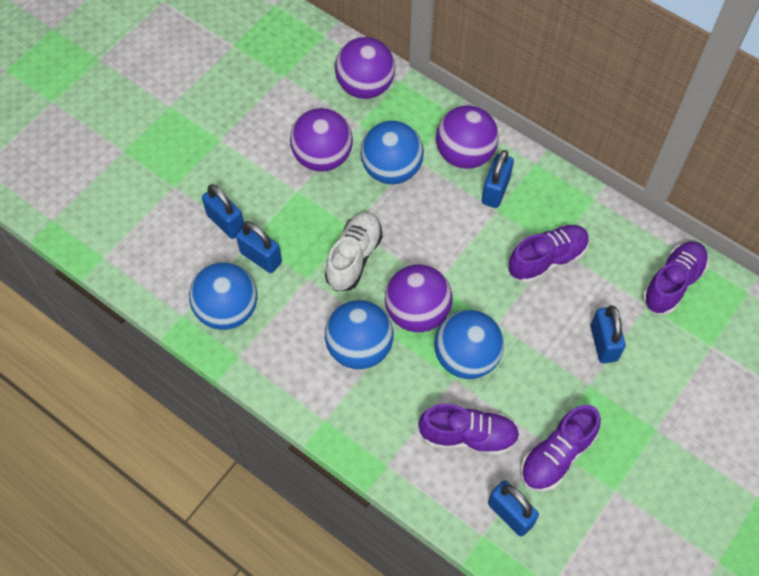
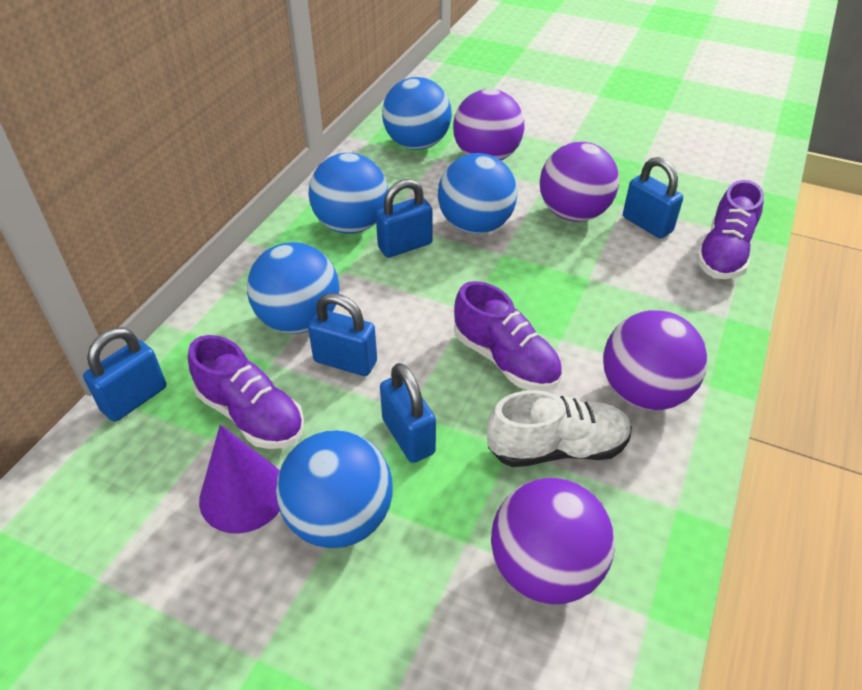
blue ball: [189,262,258,330] [325,300,394,369] [361,121,424,184] [434,310,504,379] = 4 -> [247,242,340,334] [276,430,392,548] [309,153,388,234] [382,77,452,150] [438,153,517,234] = 5
purple cone: none = 0 -> [199,425,280,534] = 1
purple shoe: [418,404,520,456] [509,225,589,283] [521,405,601,492] [643,241,708,315] = 4 -> [188,335,304,449] [454,281,562,391] [696,180,764,279] = 3

